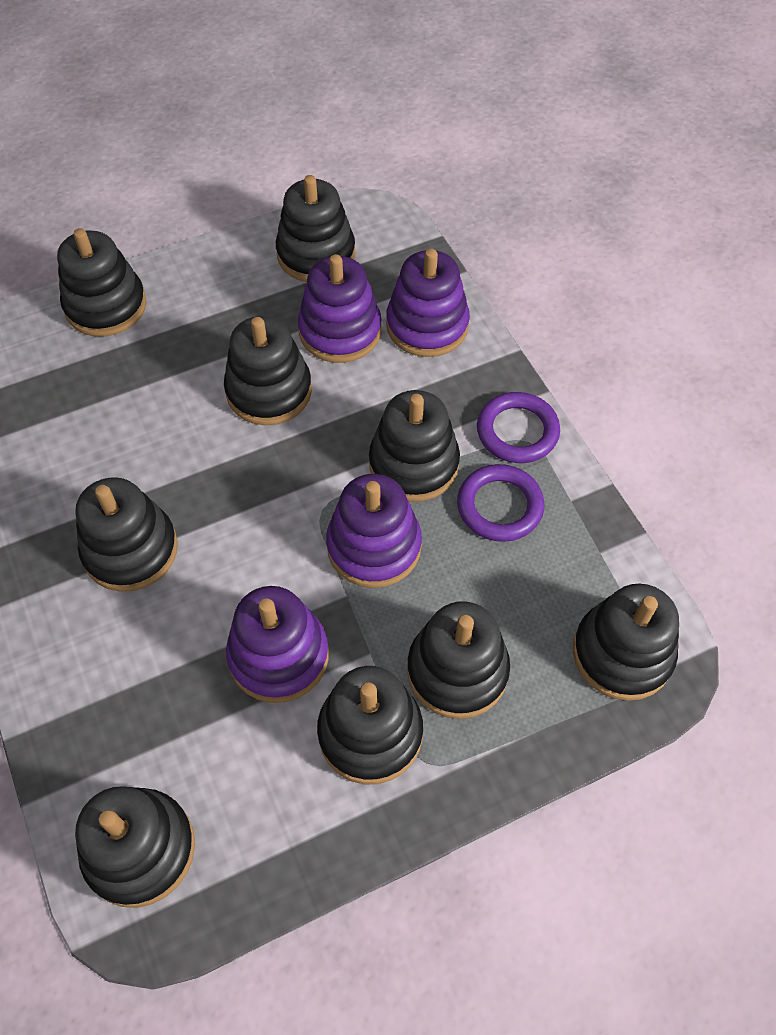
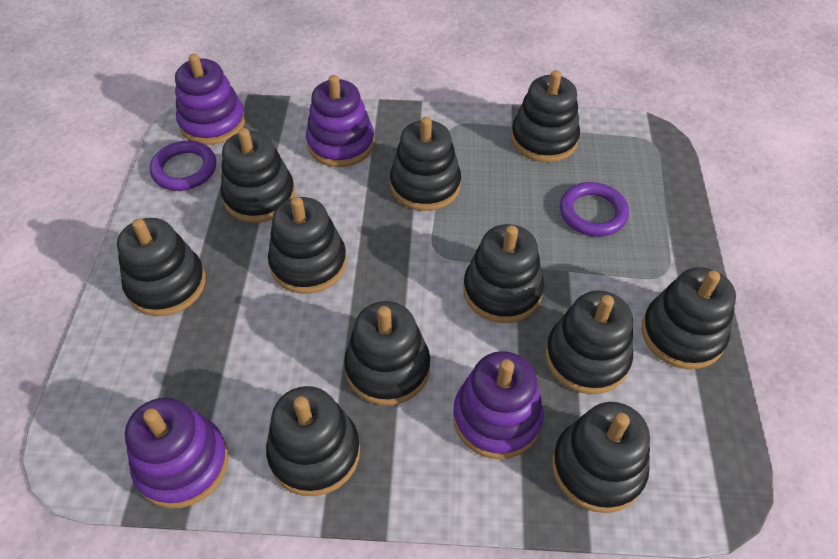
black stacking toy: [57,228,146,337] [75,477,178,592] [75,786,195,908] [224,316,312,425] [276,175,355,282] [317,666,423,785] [369,390,460,502] [407,601,510,719] [573,584,679,701] = 9 -> [117,218,206,316] [221,128,295,223] [266,386,360,496] [268,197,347,294] [344,301,430,405] [390,117,461,211] [463,224,544,323] [511,70,580,162] [545,290,633,394] [552,402,650,513] [641,267,736,369] = 11

